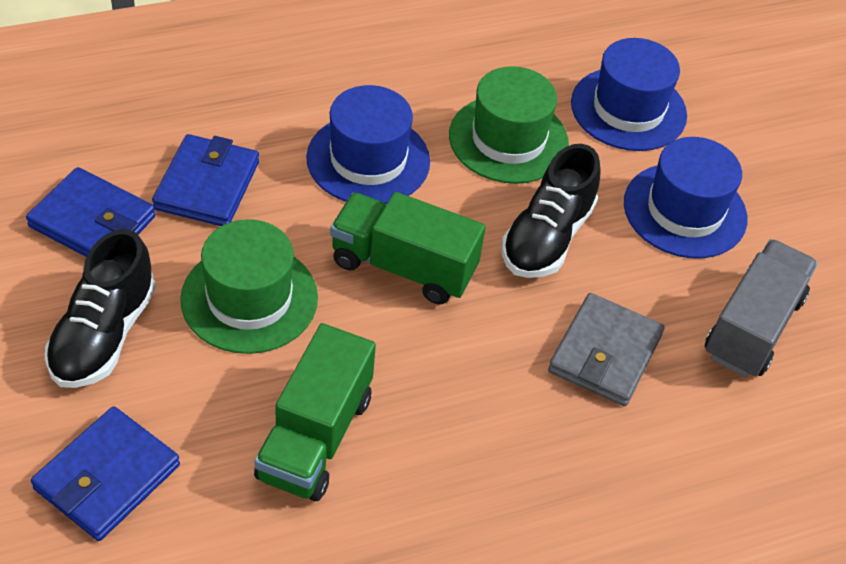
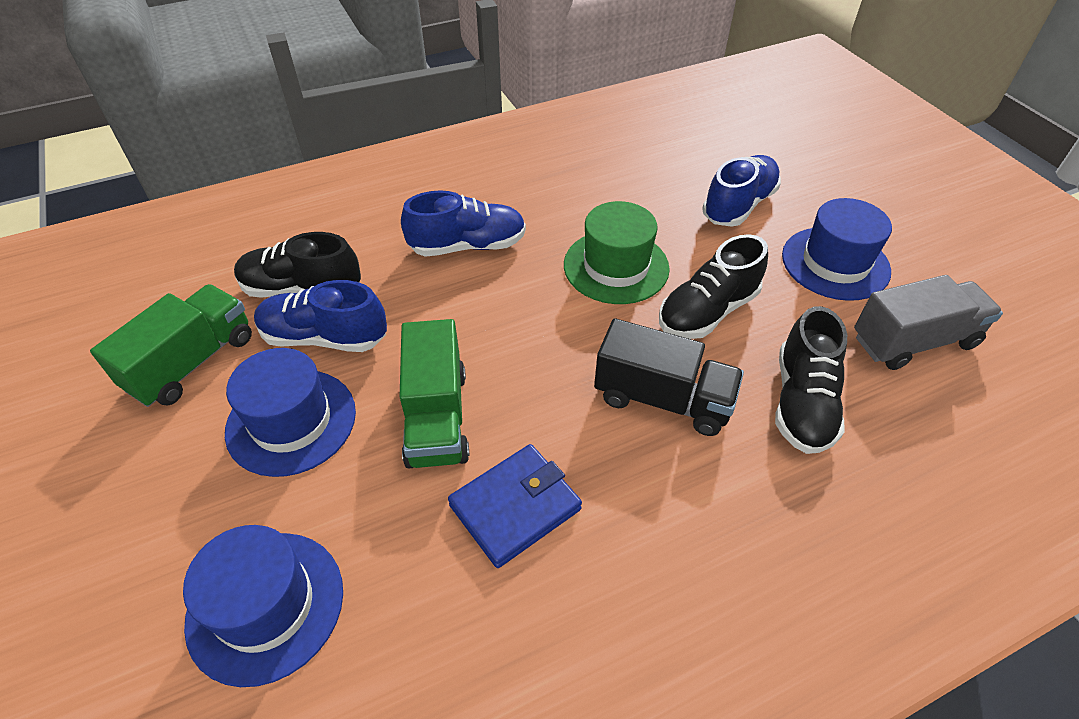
black shoe: [45,229,156,388] [501,144,601,278] = 2 -> [234,232,361,298] [659,234,768,339] [775,306,847,454] = 3
black truck: none = 0 -> [594,318,744,436] = 1
blue shoe: none = 0 -> [254,280,387,352] [401,190,526,257] [702,155,781,227] = 3
blue wallet: [26,167,156,257] [31,406,180,541] [152,134,259,226] = 3 -> [448,444,582,568] = 1
green hat: [180,219,318,354] [449,66,569,184] = 2 -> [564,201,670,304] = 1
grey wallet: [548,293,665,406] = 1 -> none = 0

